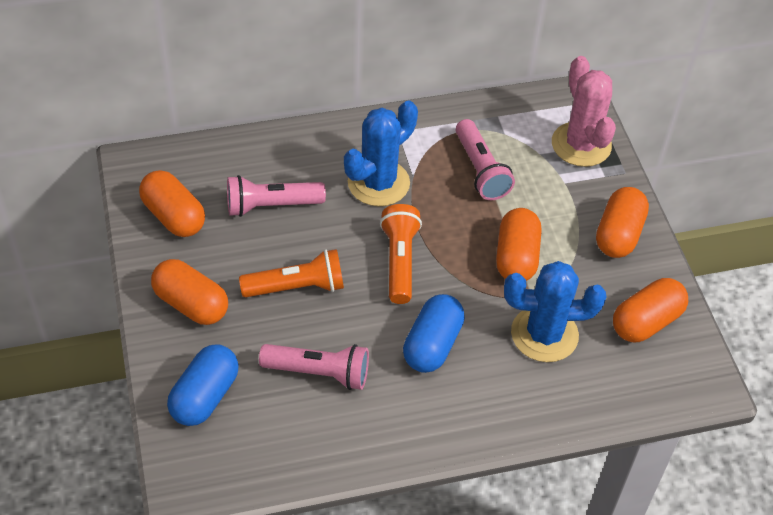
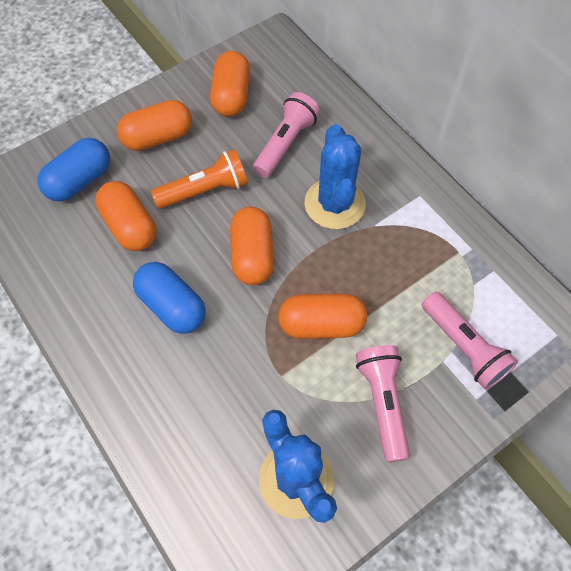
orange flashlight: [239,249,344,297] [380,204,422,304] = 2 -> [151,149,248,209] = 1
pink cactus: [552,56,616,167] = 1 -> none = 0

